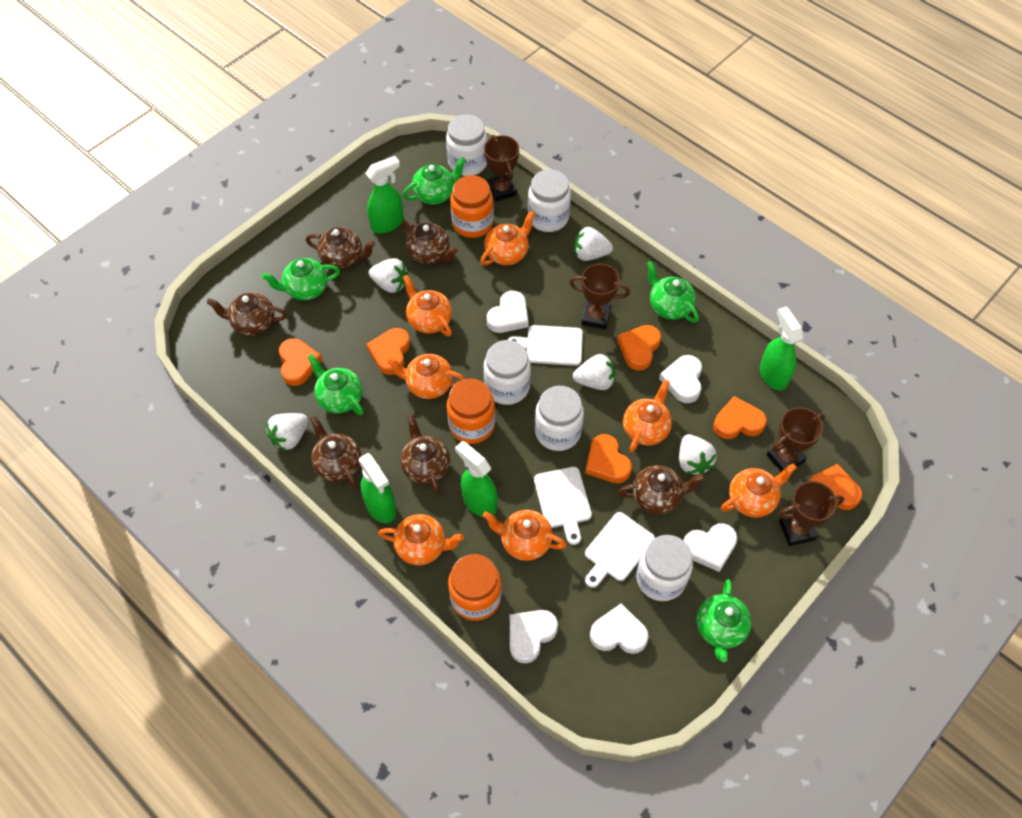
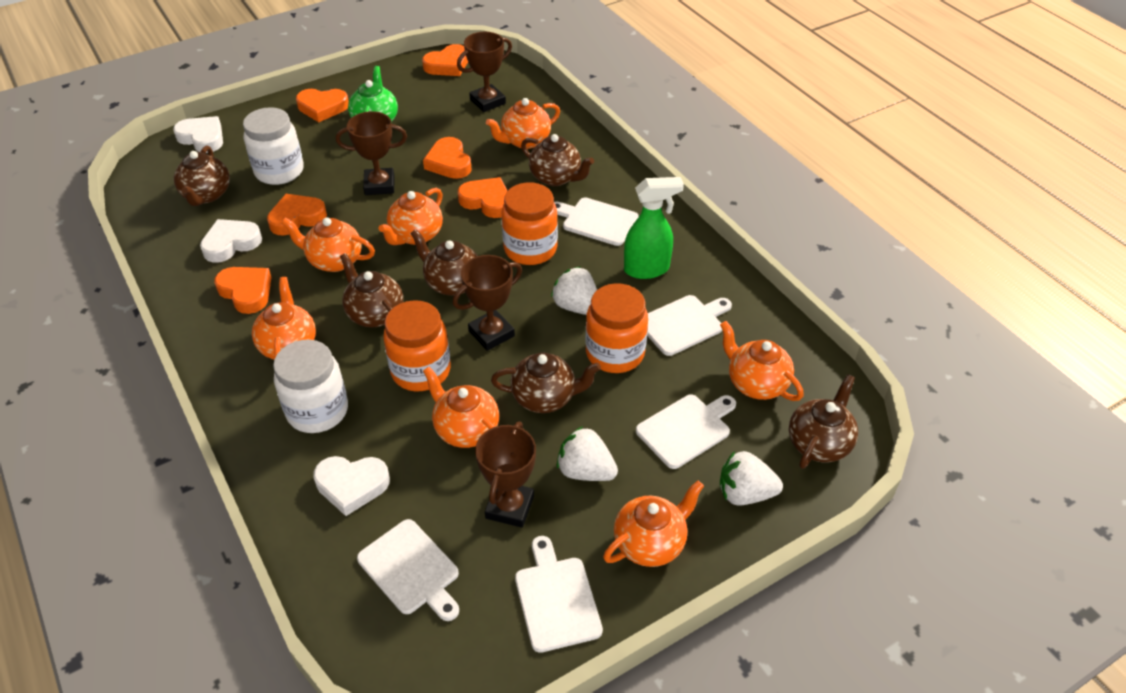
green spray bottle: [359,453,396,523] [365,156,404,233] [455,441,497,517] [760,306,804,391] = 4 -> [624,177,684,279] = 1
green teapot: [262,258,340,300] [308,354,364,415] [403,157,466,205] [647,261,699,323] [697,579,751,662] = 5 -> [348,66,398,122] = 1
white cutting board: [508,325,583,366] [534,467,592,545] [585,512,655,588] = 3 -> [357,519,459,621] [515,536,603,653] [554,197,639,246] [636,394,736,469] [647,295,732,356] = 5
white heart: [487,291,529,333] [510,610,558,664] [590,604,649,654] [659,355,702,403] [683,523,738,572] = 5 -> [173,116,223,153] [200,219,262,263] [313,456,390,516] = 3
white jar: [446,114,487,176] [484,340,531,405] [528,169,571,232] [535,386,584,451] [636,535,693,601] = 5 -> [243,107,304,185] [273,340,348,433] = 2
white strawberry: [266,413,308,451] [369,258,408,293] [573,354,615,390] [574,227,613,261] [679,434,717,475] = 5 -> [551,266,597,315] [557,426,618,481] [720,451,783,505] = 3

